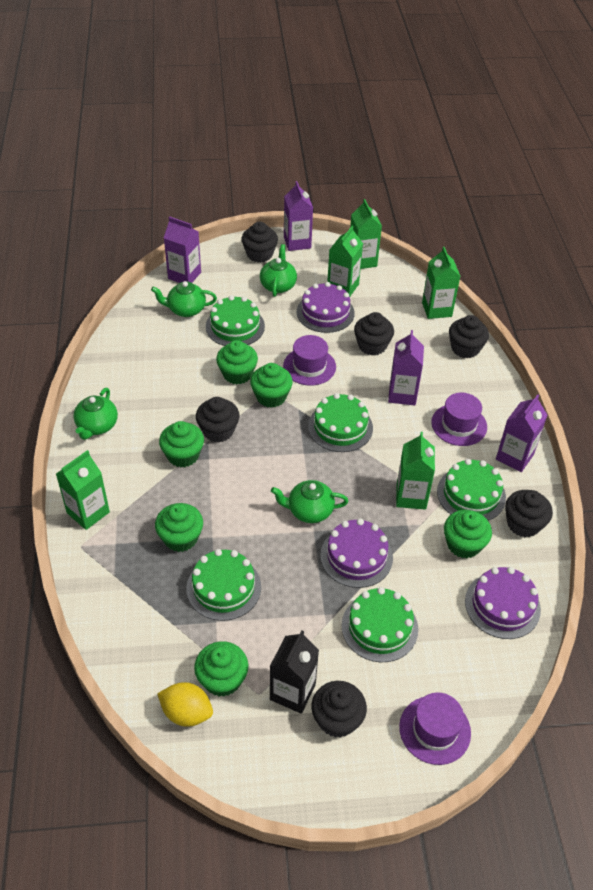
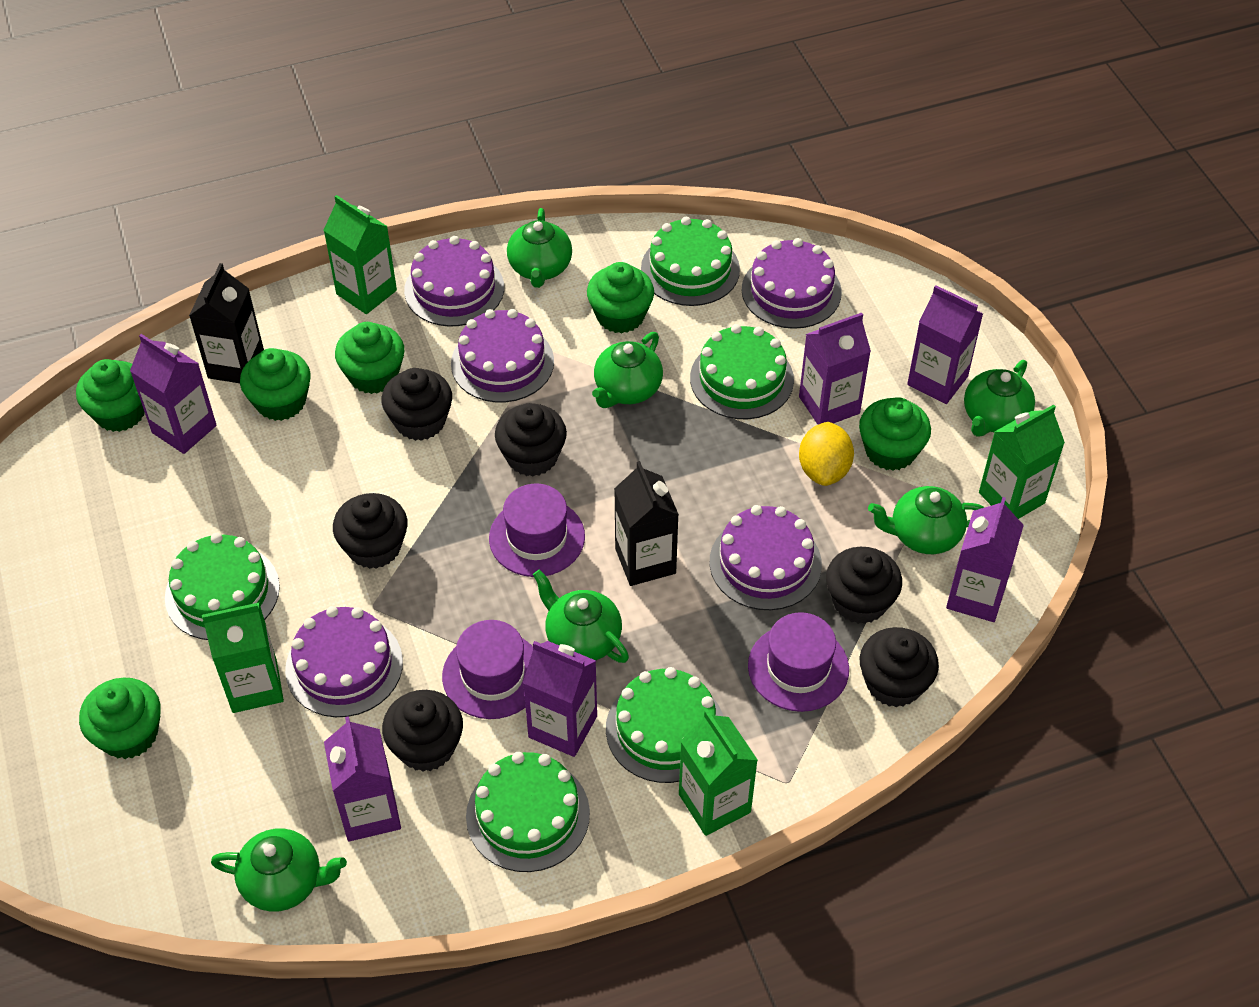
black carton: [270,630,319,714] = 1 -> [189,263,264,383] [614,461,679,586] = 2
green carton: [56,450,110,530] [327,226,363,297] [350,199,382,269] [396,432,435,510] [422,247,461,319] = 5 -> [202,603,284,713] [324,195,397,314] [679,709,758,836] [979,404,1065,519] = 4
green teapot: [73,388,118,440] [151,281,217,317] [260,244,297,297] [271,480,348,523] = 4 -> [211,828,347,912] [507,208,572,288] [533,570,629,663] [592,332,663,408] [868,486,985,554] [964,360,1035,437] = 6
purple cake: [297,282,355,333] [320,518,393,588] [465,567,541,639] = 3 -> [285,606,403,717] [404,236,504,327] [451,309,554,402] [709,505,822,610] [742,238,842,329] = 5
purple carton: [164,216,201,283] [284,181,313,251] [388,330,424,406] [496,394,548,472] = 4 -> [130,334,217,454] [324,716,401,842] [523,641,597,757] [799,313,871,425] [907,285,983,404] [946,497,1024,622] = 6

